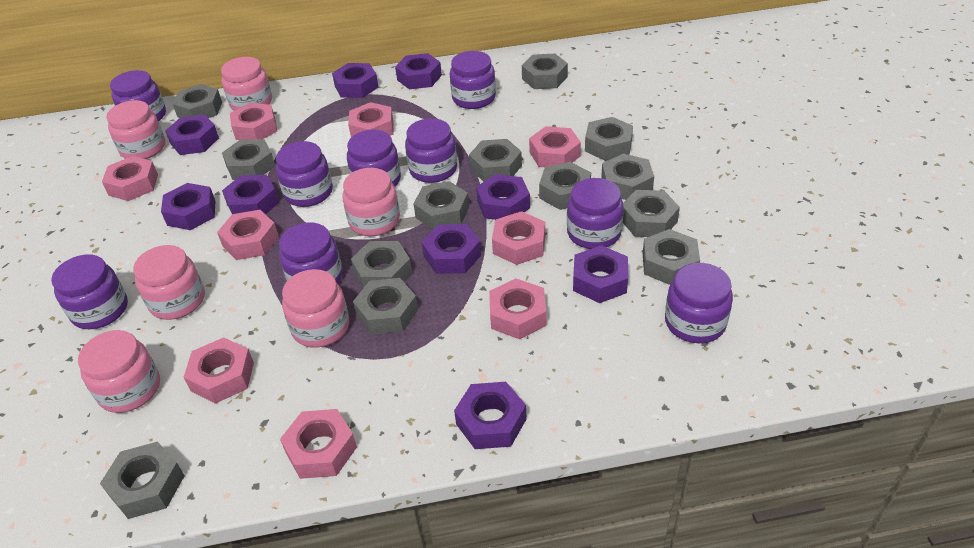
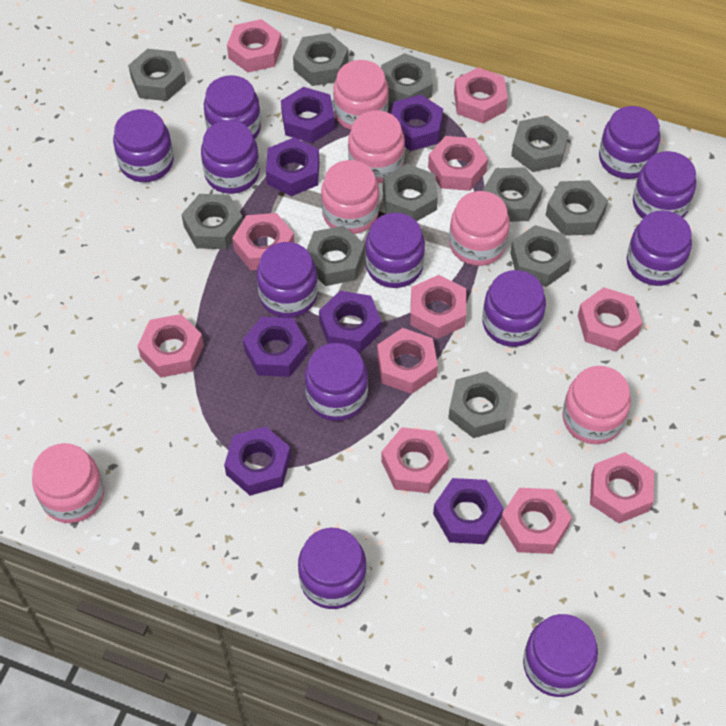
grey nut: [100,442,185,519] [173,84,222,118] [222,139,275,180] [351,241,412,288] [353,278,418,335] [413,181,469,230] [469,139,522,182] [522,54,568,89] [539,162,591,210] [585,117,633,161] [601,154,654,200] [623,190,680,237] [643,229,700,285] = 13 -> [128,49,186,101] [181,194,243,249] [293,33,348,86] [307,226,365,286] [381,53,433,103] [383,164,438,222] [448,371,512,438] [483,167,543,222] [510,225,572,287] [511,116,569,172] [546,180,608,236] = 11
pink nut: [102,156,158,201] [183,337,254,404] [217,210,279,260] [230,103,277,140] [280,409,357,479] [348,102,393,137] [489,278,546,340] [492,211,545,265] [529,126,581,167] = 9 -> [138,314,204,378] [227,19,282,72] [232,213,295,270] [377,328,438,394] [381,427,449,493] [410,275,466,339] [428,136,488,191] [454,67,508,123] [500,488,572,554] [578,287,642,352] [590,452,654,523] = 11
purple jar: [51,254,128,329] [110,70,166,121] [276,141,333,207] [279,223,343,283] [347,130,401,186] [405,118,457,183] [450,51,496,109] [567,178,624,249] [665,263,733,343] = 9 -> [113,109,174,182] [201,120,260,194] [204,75,261,139] [257,242,318,318] [298,528,366,609] [305,343,368,421] [365,213,425,288] [482,270,546,347] [523,614,598,697] [599,106,660,179] [627,210,692,286] [633,151,696,218] = 12
purple nut: [161,183,215,230] [165,115,219,155] [222,175,279,214] [332,63,378,98] [395,53,442,89] [421,224,481,274] [454,382,527,449] [476,174,530,220] [573,245,628,303] = 9 -> [224,426,291,496] [243,317,308,377] [266,137,319,196] [281,87,335,143] [319,291,382,353] [391,95,443,151] [433,478,504,544] = 7

